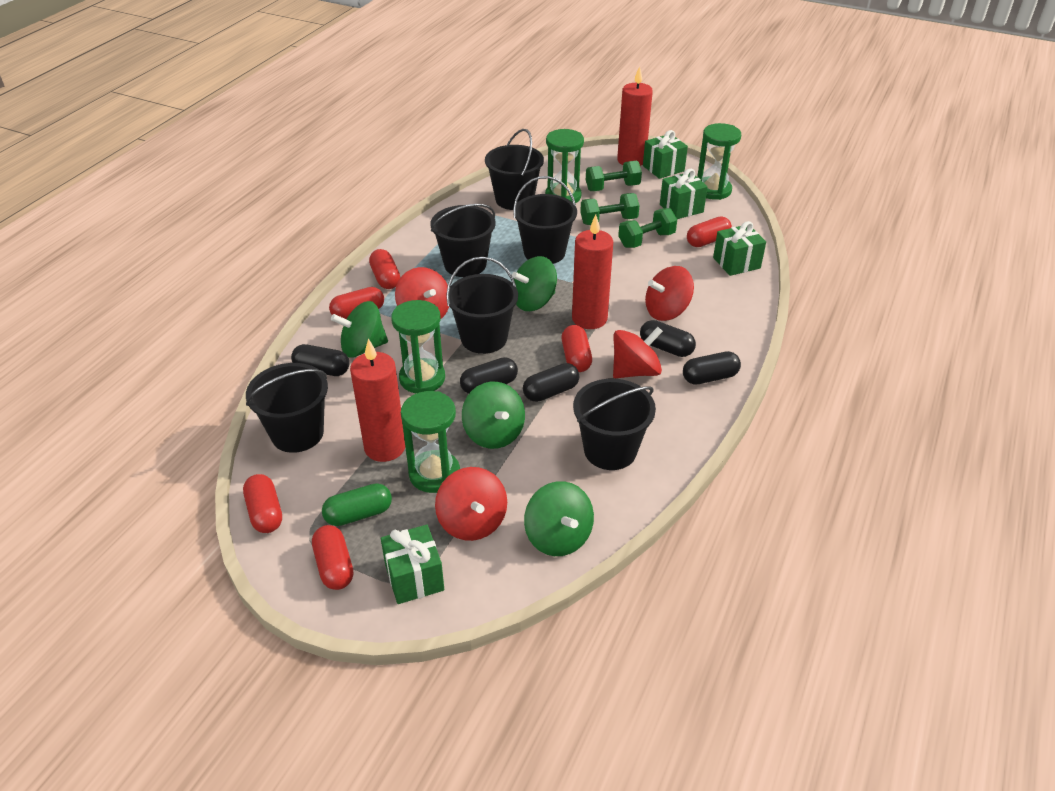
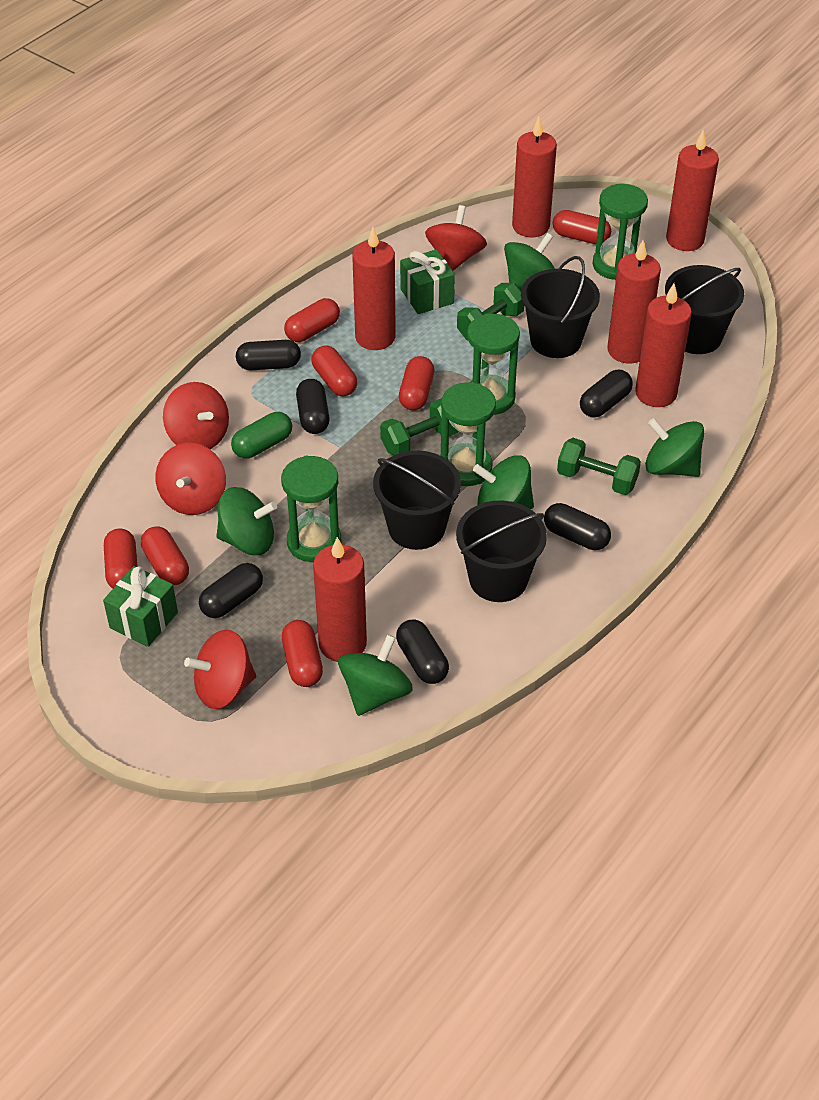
black bucket: [246,363,328,453] [431,204,496,277] [446,257,518,354] [485,129,544,210] [513,176,577,264] [573,379,656,470] = 6 -> [373,451,461,550] [456,501,547,602] [521,256,600,358] [665,265,744,354] = 4
black capsule: [291,344,349,376] [460,357,518,394] [523,363,579,402] [640,320,696,357] [683,351,741,385] = 5 -> [199,563,263,618] [236,340,301,370] [296,379,330,434] [396,620,449,684] [544,503,611,550] [580,370,633,418] = 6
green gift: [381,525,444,604] [643,130,688,179] [660,169,707,219] [713,221,766,276] = 4 -> [103,566,178,647] [400,249,455,314] = 2
green spinning top: [331,301,388,358] [462,382,525,449] [512,256,557,311] [524,481,594,556] = 4 -> [217,487,277,555] [338,634,413,716] [473,455,534,509] [504,233,555,290] [645,418,704,477] = 5
red candle: [350,339,405,462] [572,215,613,329] [617,66,653,166] = 3 -> [313,537,367,662] [352,227,396,350] [512,117,557,237] [607,240,661,364] [635,283,692,407] [666,130,719,251] = 6
red capsule: [243,474,282,533] [312,525,353,590] [329,287,384,319] [369,249,400,289] [561,325,592,372] [687,217,732,247] = 6 -> [104,528,137,589] [141,526,189,585] [282,620,323,687] [284,298,340,342] [312,345,357,396] [399,356,434,410] [553,210,611,244] = 7

